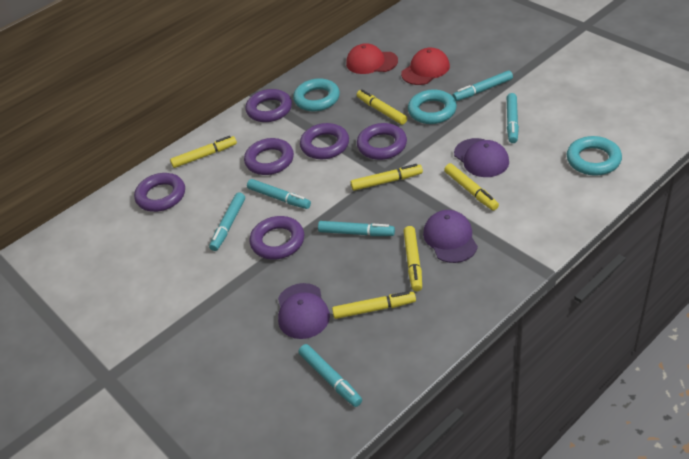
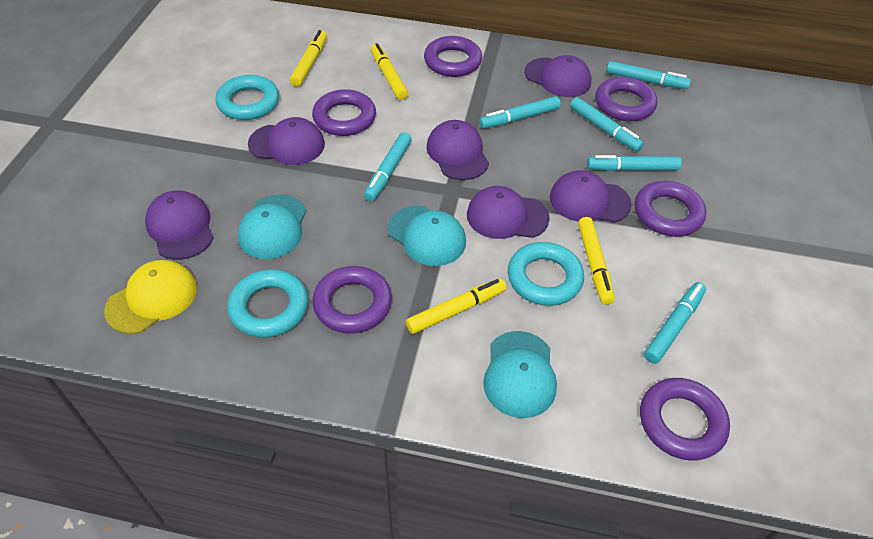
purple cap: [278,283,330,339] [423,210,478,263] [454,138,509,177] = 3 -> [145,190,214,260] [248,117,325,165] [426,120,489,180] [467,186,550,239] [524,55,591,97] [550,170,632,222] = 6
red cap: [346,43,398,74] [401,48,450,85] = 2 -> none = 0
turquoise cap: none = 0 -> [238,194,306,259] [388,206,466,266] [483,331,557,418] = 3
yellow cap: none = 0 -> [104,260,197,334] = 1
yellow marker: [170,136,237,168] [332,291,416,319] [351,164,423,191] [357,89,407,125] [404,226,422,291] [444,163,499,211] = 6 -> [290,30,327,86] [371,43,408,100] [406,278,506,334] [578,217,615,305] = 4

